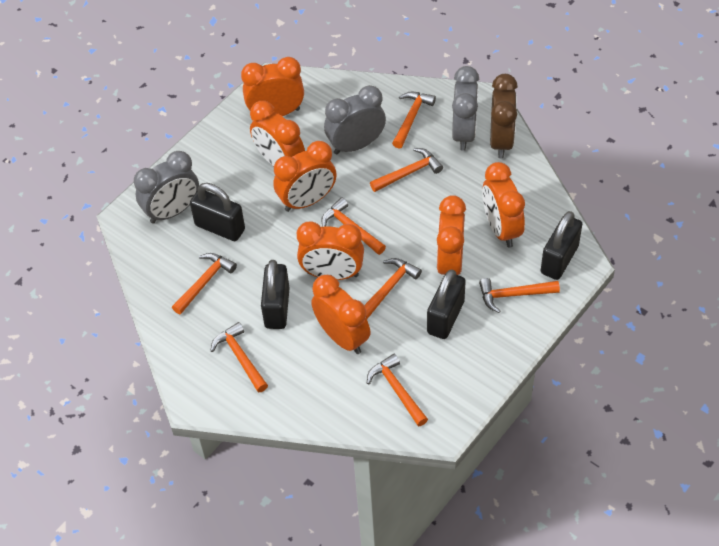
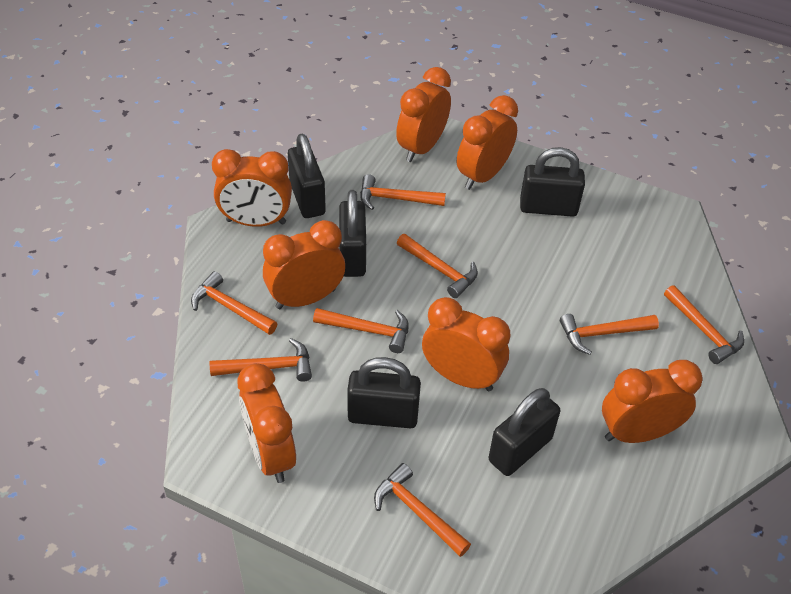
black padlock: [190,183,245,241] [261,260,289,329] [427,270,466,339] [541,211,582,280] = 4 -> [288,134,326,218] [339,190,366,277] [347,357,421,428] [489,388,560,476] [520,147,585,217] = 5
brown clock: [490,74,518,158] = 1 -> none = 0
grey clock: [134,151,199,223] [324,85,386,155] [452,66,479,151] = 3 -> none = 0

